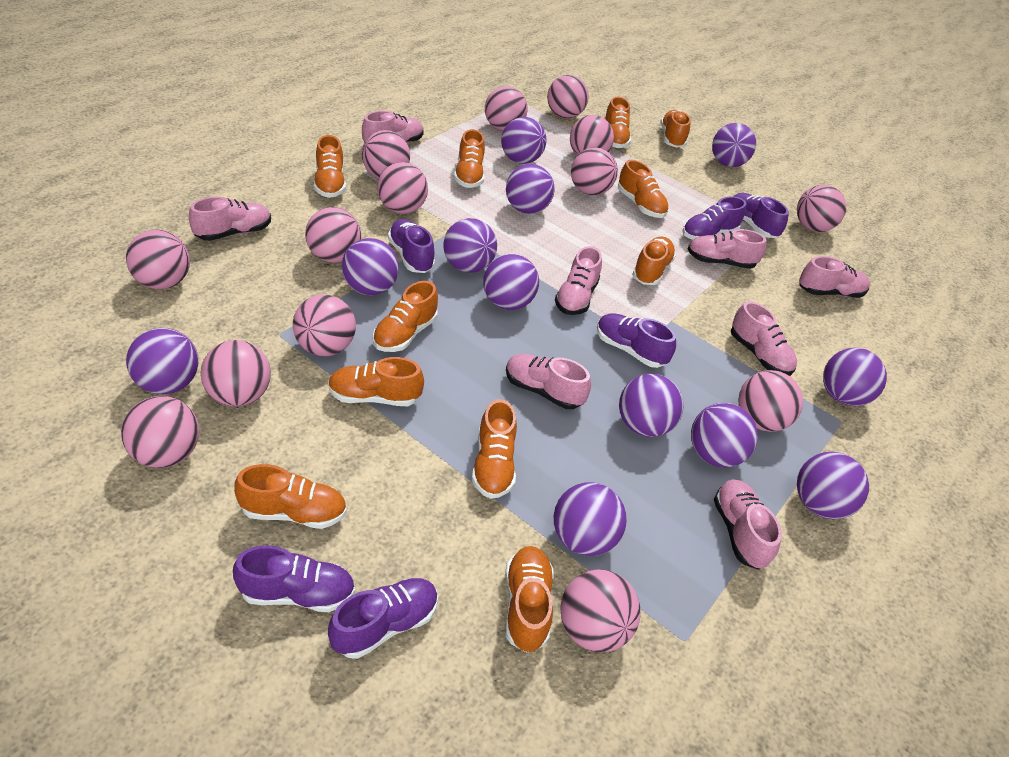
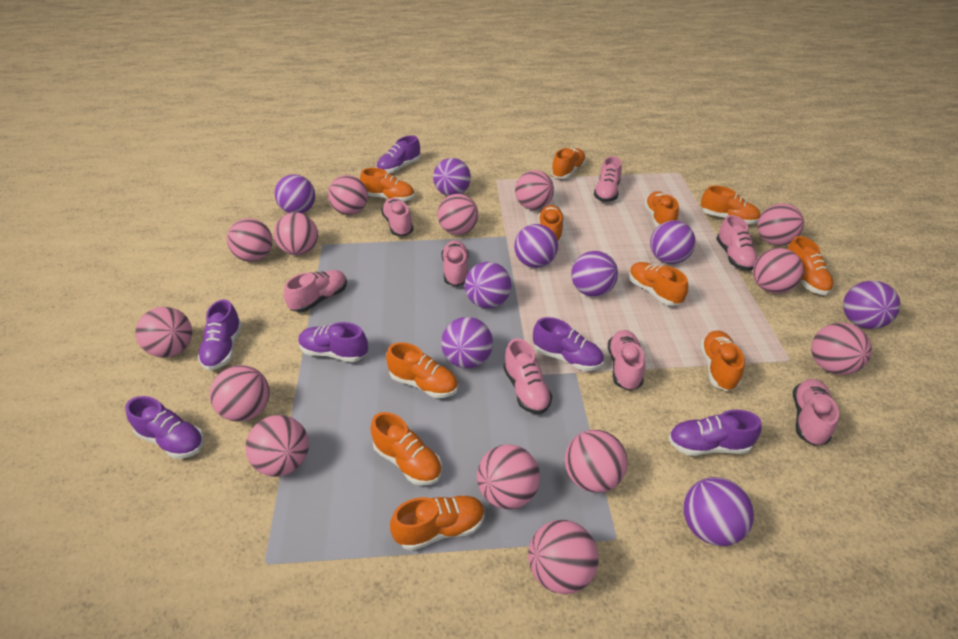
purple ball: [126,328,198,394] [342,238,399,295] [443,218,497,273] [483,254,539,310] [501,117,546,164] [506,164,555,214] [554,482,627,556] [619,374,684,437] [691,403,758,468] [712,123,756,167] [797,452,869,519] [823,348,887,406] = 12 -> [274,174,315,213] [433,158,471,196] [441,317,493,369] [465,262,512,309] [514,224,558,268] [571,251,618,297] [650,221,695,264] [683,477,754,546] [843,281,900,329] = 9

